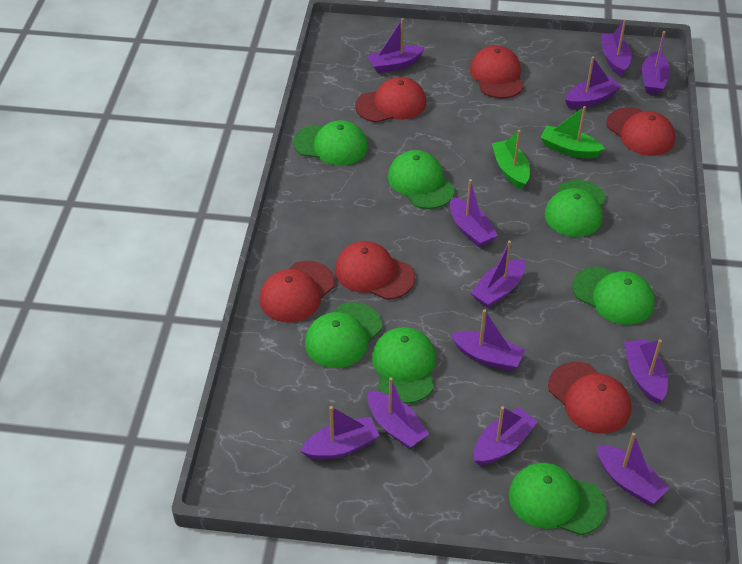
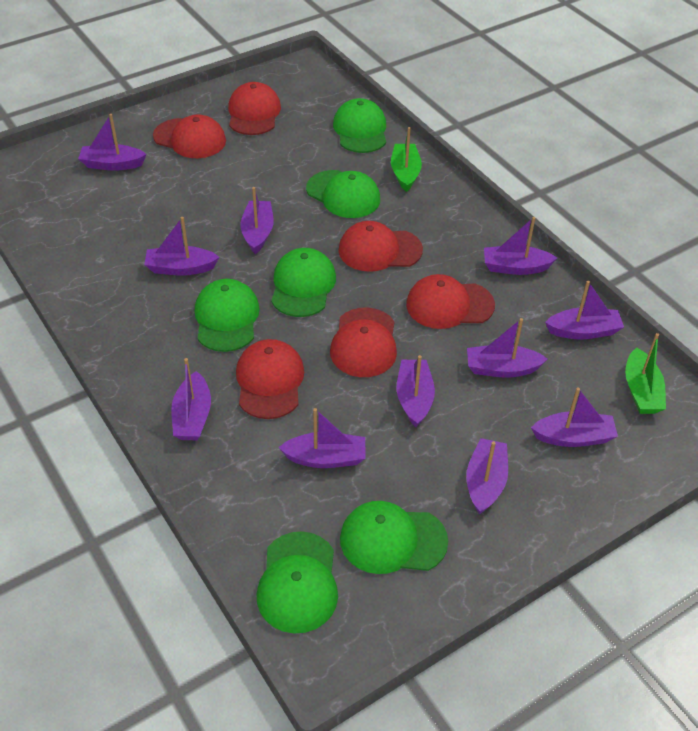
green cap: [293,120,368,166] [305,302,382,368] [372,327,436,404] [388,150,455,209] [509,463,607,535] [545,180,606,237] [572,266,655,325] = 7 -> [195,279,260,352] [257,531,338,634] [271,248,336,317] [306,170,380,218] [333,98,386,153] [340,501,448,574] = 6
purple boat: [300,406,380,460] [367,18,425,73] [368,377,429,449] [450,179,498,247] [451,309,525,371] [471,241,525,308] [474,406,537,465] [565,56,621,109] [597,433,670,505] [602,19,632,76] [624,339,668,404] [642,31,670,95] = 12 -> [78,114,147,171] [144,217,219,276] [171,358,211,440] [240,187,274,254] [278,408,366,468] [397,355,435,427] [466,438,508,514] [467,318,547,378] [484,217,557,275] [531,387,618,447] [545,281,624,339] = 11

